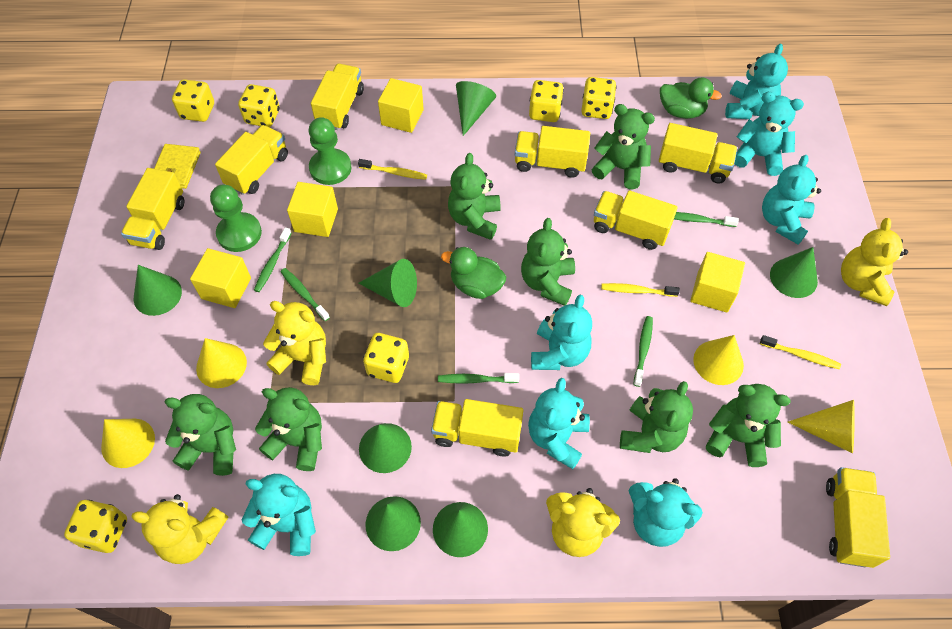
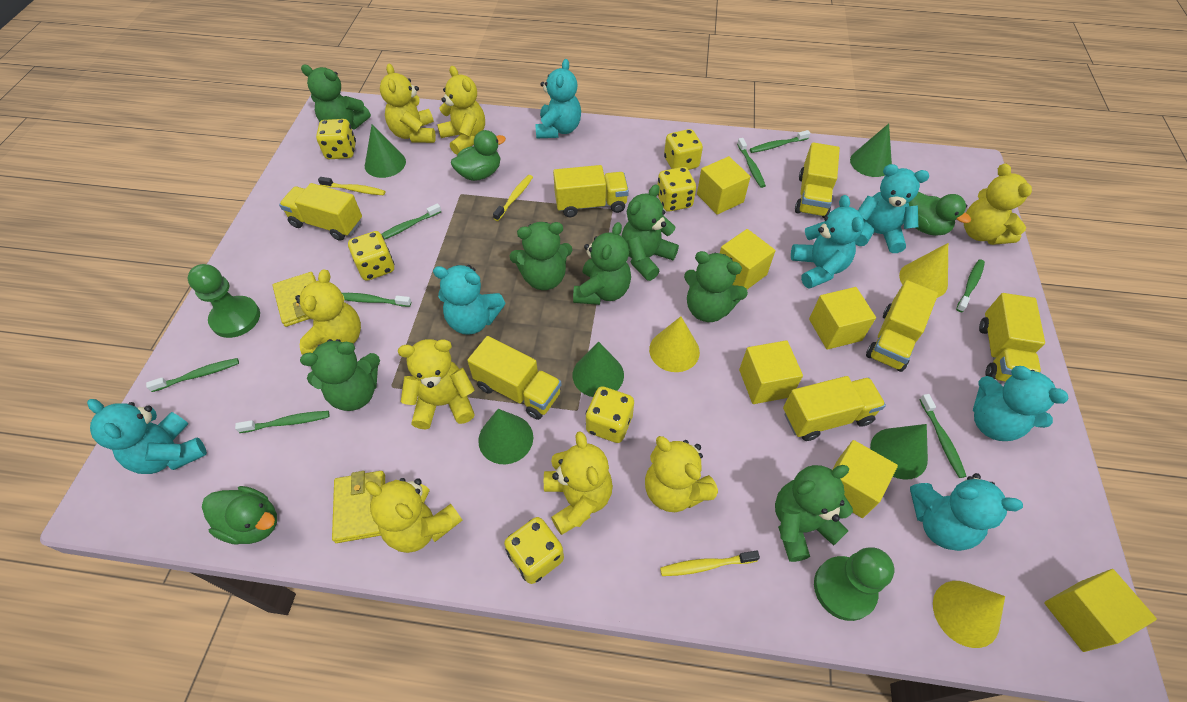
green cone: [134,265,182,316] [358,259,417,307] [359,423,412,473] [365,496,421,551] [433,502,488,557] [456,81,496,136] [770,247,818,298] = 7 -> [365,124,406,178] [478,409,533,464] [573,342,624,397] [850,123,892,177] [870,424,928,480] = 5
green duck: [441,247,507,299] [660,78,722,119] = 2 -> [202,486,277,545] [451,130,506,181] [909,191,971,236] = 3
green toothbrush: [254,227,292,292] [281,268,330,321] [438,373,519,384] [633,316,653,387] [674,212,739,227] = 5 -> [146,358,239,392] [235,411,329,433] [342,293,411,307] [381,203,441,240] [737,138,766,188] [750,130,810,153] [919,394,967,478] [956,259,985,312] = 8
yellow cone: [101,419,155,468] [196,338,247,388] [693,335,744,385] [788,400,855,454] = 4 -> [649,316,700,372] [899,243,948,298] [933,581,1005,648] = 3
yellow cube: [190,248,251,308] [287,182,338,237] [378,78,424,133] [690,252,745,313] = 4 -> [697,156,751,215] [720,229,775,289] [739,340,803,404] [809,287,876,350] [832,440,898,518] [1044,569,1157,652] = 6
yellow teddy bear: [131,494,229,564] [263,301,326,385] [546,488,620,557] [841,218,908,306] = 4 -> [295,269,361,355] [365,478,462,553] [380,63,436,143] [398,339,475,429] [437,66,485,155] [544,431,613,535] [645,436,718,512] [964,163,1032,245] = 8
yellow truck: [121,168,184,250] [215,125,288,195] [311,64,364,130] [431,399,523,457] [515,126,590,178] [594,190,678,250] [659,123,737,184] [826,467,890,568] = 8 -> [279,183,362,241] [467,336,561,420] [553,165,629,217] [783,376,886,441] [795,142,840,218] [866,280,938,372] [979,293,1045,382] = 7
yellow wallet: [154,144,201,189] = 1 -> [272,272,316,327] [332,471,385,543] = 2

